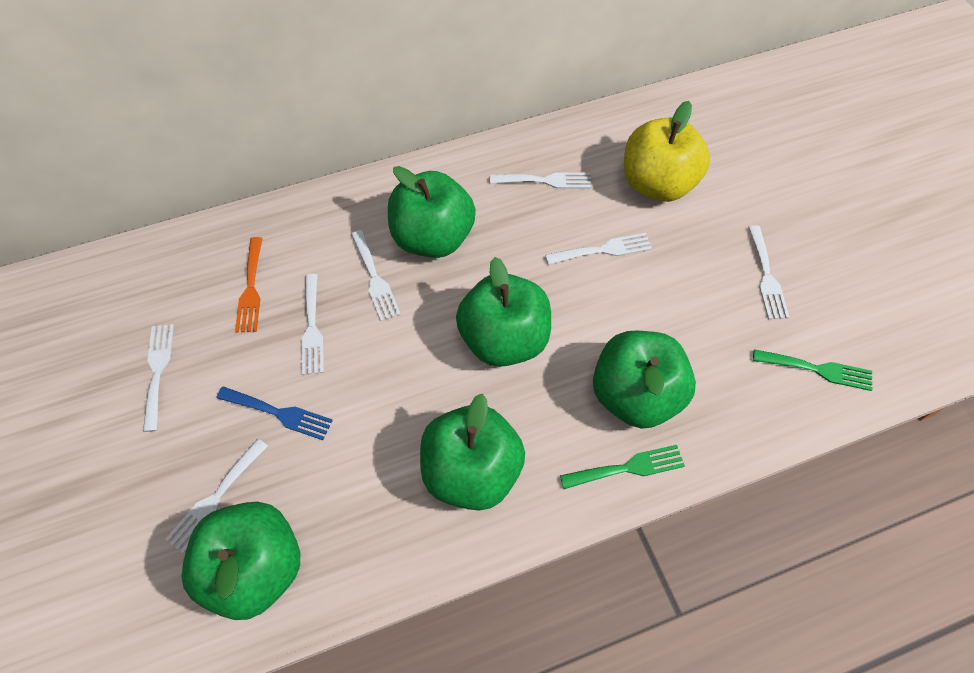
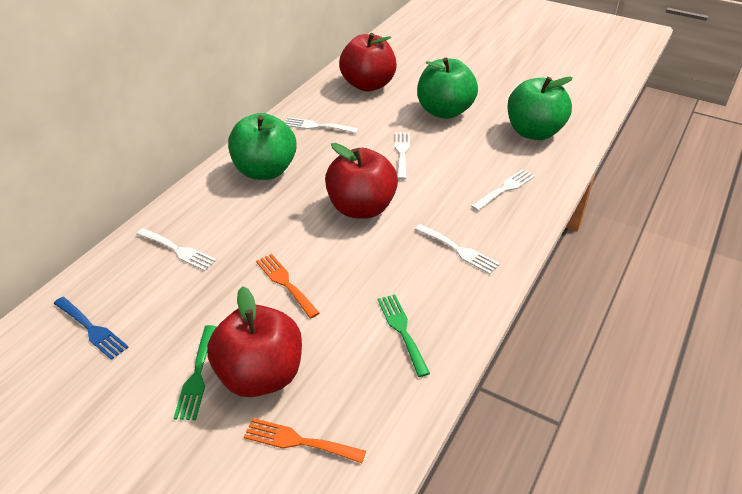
green apple: [182,502,300,620] [388,166,476,258] [420,394,525,511] [456,257,551,367] [593,331,696,429] = 5 -> [228,113,297,180] [417,58,478,119] [507,76,573,140] = 3
orange fork: [235,237,263,333] = 1 -> [244,418,366,463] [256,254,319,319] = 2
red apple: none = 0 -> [207,286,302,397] [325,143,398,219] [339,33,397,92] = 3
white fork: [143,324,174,432] [165,439,268,554] [301,274,324,375] [351,230,401,321] [490,172,591,189] [545,233,652,265] [748,225,790,319] = 7 -> [136,228,217,271] [284,117,359,134] [395,132,410,180] [414,224,500,274] [471,169,535,211] = 5
yellow apple: [624,101,710,202] = 1 -> none = 0

